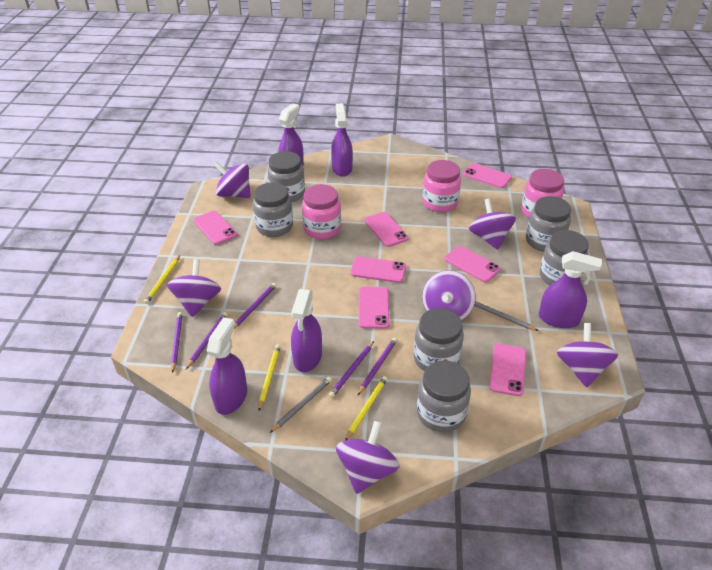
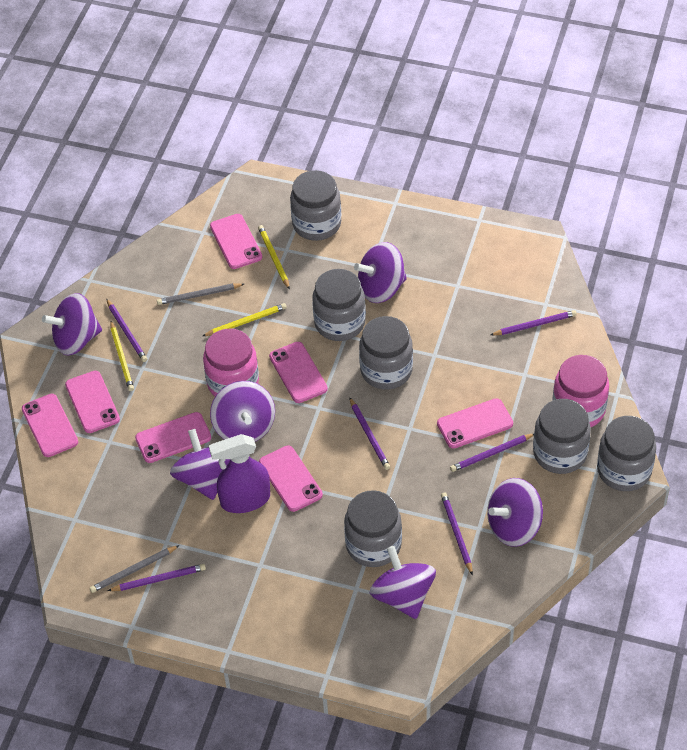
pink jar: [302,184,341,239] [422,160,461,212] [521,169,564,218] = 3 -> [203,328,259,396] [553,355,609,427] = 2
purple pencil: [171,312,182,373] [186,312,227,369] [234,283,277,329] [329,341,374,398] [358,338,397,395] = 5 -> [106,299,147,362] [108,564,206,591] [349,397,390,470] [441,493,473,575] [450,433,534,472] [491,310,577,335] = 6
purple spray bottle: [207,317,247,415] [278,104,304,165] [291,289,322,372] [331,104,353,177] [539,251,602,328] = 5 -> [209,434,270,513] = 1

